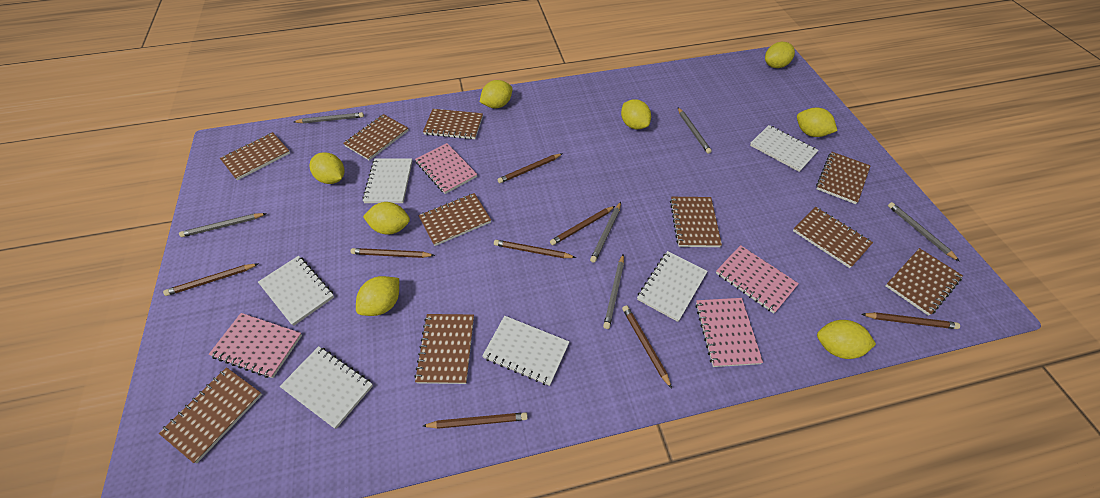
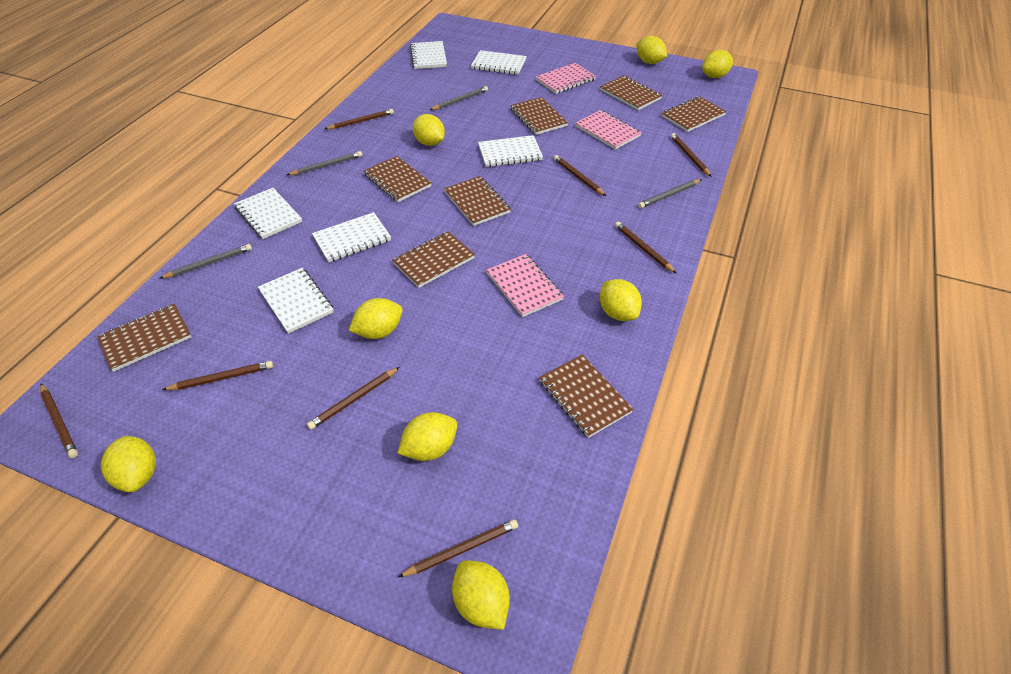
brown notebook: [159,367,262,463] [220,132,290,180] [343,114,409,160] [414,314,474,384] [418,193,491,246] [423,109,483,139] [670,197,722,247] [793,207,873,268] [816,152,871,204] [886,248,963,316] = 10 -> [97,304,191,372] [364,156,431,202] [392,231,475,288] [444,176,511,226] [510,97,568,135] [539,354,634,438] [600,75,662,110] [662,96,726,132] = 8
grey pencil: [179,213,267,237] [294,112,364,123] [590,202,621,263] [603,254,624,329] [678,108,712,154] [888,202,960,262] = 6 -> [159,244,252,279] [287,151,362,175] [430,86,488,110] [638,179,702,208] = 4
pink notebook: [209,313,302,378] [415,143,477,194] [695,298,763,367] [716,245,799,313] = 4 -> [486,254,564,317] [536,63,596,94] [575,110,642,150] = 3

